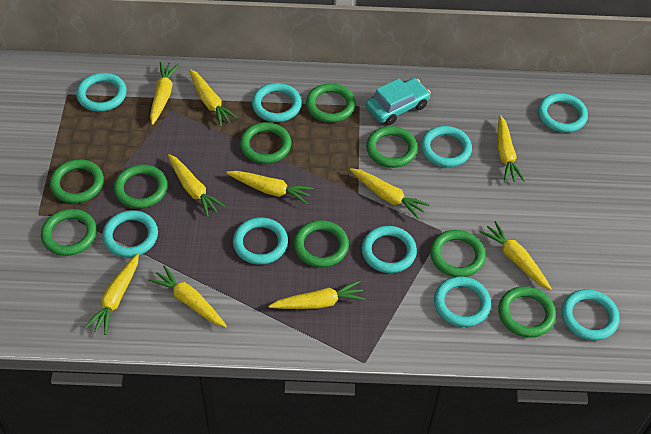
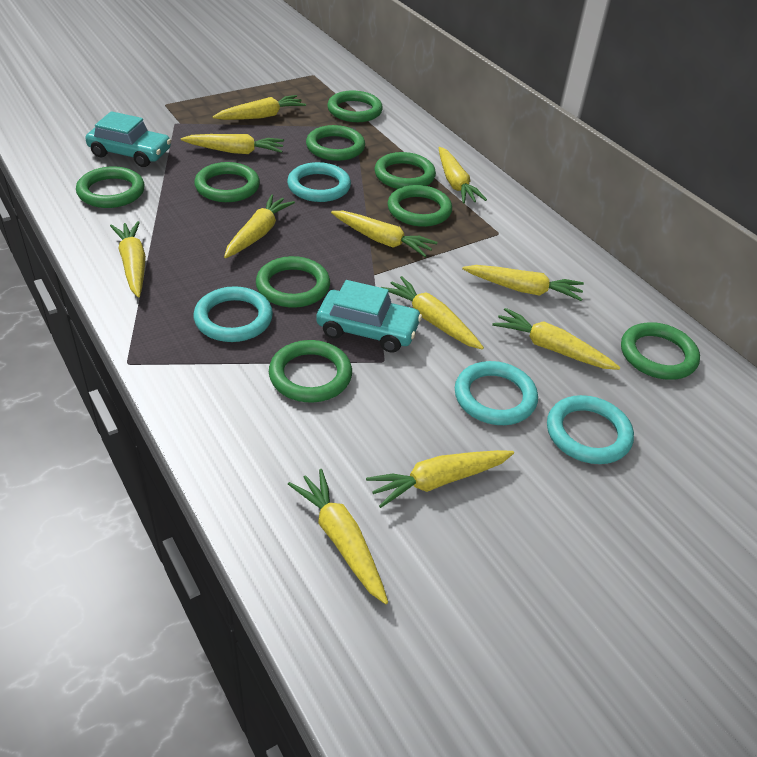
turquoise car: [366,78,431,125] = 1 -> [85,111,171,167] [316,280,422,353] = 2
turquoise ring: [76,73,127,112] [102,210,158,257] [233,217,288,265] [252,83,302,122] [362,226,417,273] [421,126,472,167] [434,276,491,327] [538,93,588,133] [562,289,619,341] = 9 -> [194,286,273,342] [287,162,351,202] [455,361,538,425] [547,395,634,464] = 4
yellow carrot: [84,254,139,335] [148,265,227,327] [150,62,179,125] [168,154,226,217] [189,69,238,127] [226,171,313,204] [268,280,366,309] [350,168,430,219] [480,221,552,290] [498,115,525,182] = 10 -> [110,221,146,298] [181,134,284,154] [213,95,306,120] [224,195,295,258] [288,469,388,604] [331,211,438,257] [366,450,514,508] [381,276,484,350] [439,147,487,203] [462,265,584,301] [492,308,620,370] = 11

